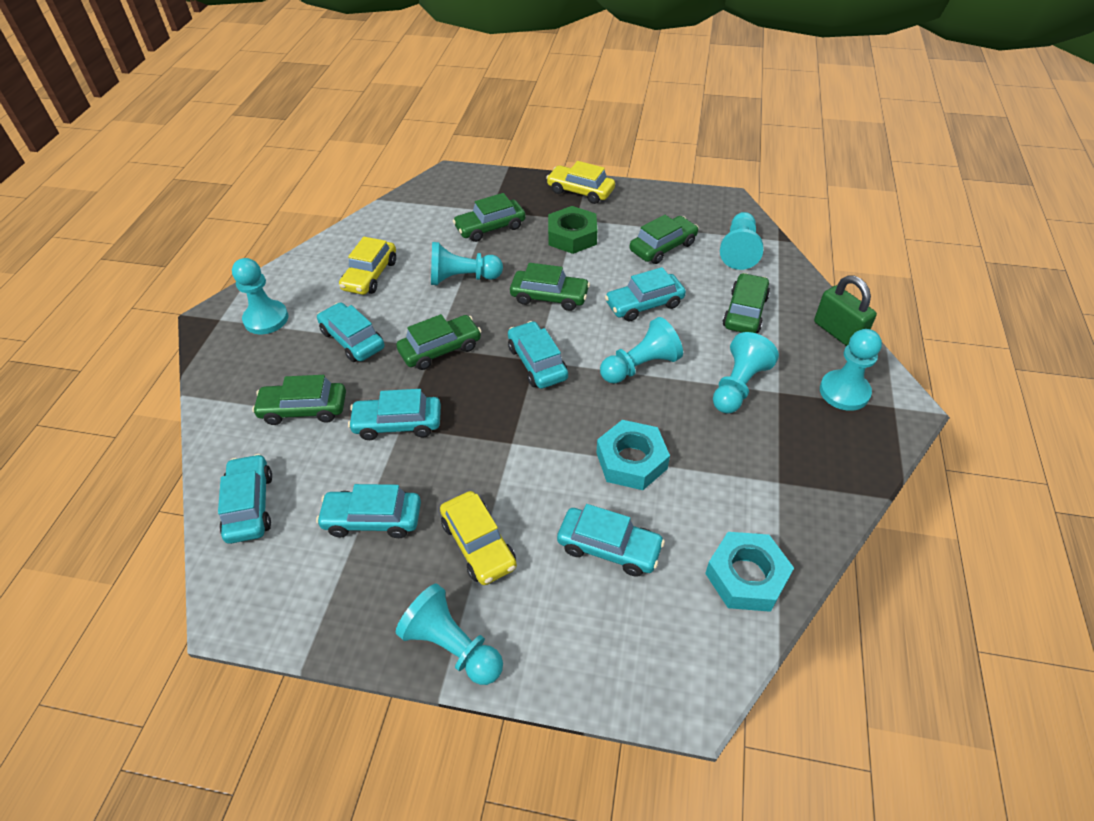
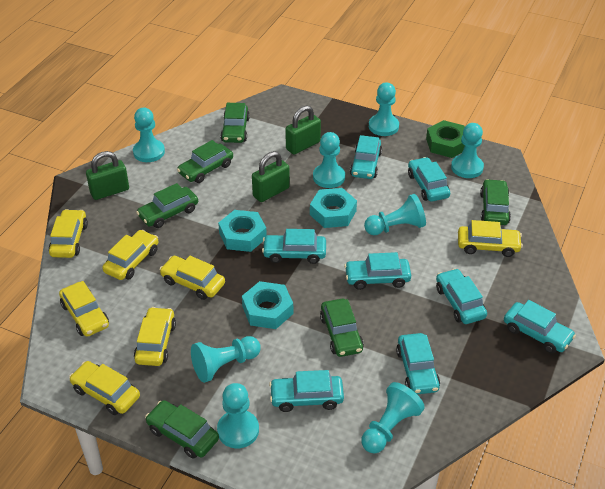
green padlock: [814,275,877,346] = 1 -> [86,151,129,200] [252,151,290,202] [285,106,321,155] = 3
turquoise car: [218,454,272,544] [316,484,421,538] [317,302,385,362] [348,389,441,440] [508,321,568,389] [557,504,665,577] [605,267,686,322] = 7 -> [262,229,326,264] [269,370,344,412] [344,252,411,290] [350,135,382,179] [396,333,440,394] [408,157,450,202] [436,268,487,324] [504,300,576,353] = 8
turquoise nut: [597,420,670,490] [705,532,794,612] = 2 -> [218,210,267,252] [242,281,293,329] [310,188,357,228] = 3
turquoise pawn: [232,258,288,334] [396,584,503,685] [431,242,503,285] [600,317,683,384] [713,332,779,414] [720,212,763,270] [820,329,882,411] = 7 -> [133,108,165,162] [191,336,261,383] [217,383,259,448] [313,132,345,188] [361,382,425,454] [364,194,426,235] [369,82,399,136] [451,123,484,178] = 8
yellow car: [339,237,396,295] [440,491,517,585] [546,161,615,204] = 3 -> [49,209,88,258] [59,281,109,337] [69,361,140,415] [102,230,159,280] [134,307,176,366] [159,256,225,300] [458,220,523,257] = 7

